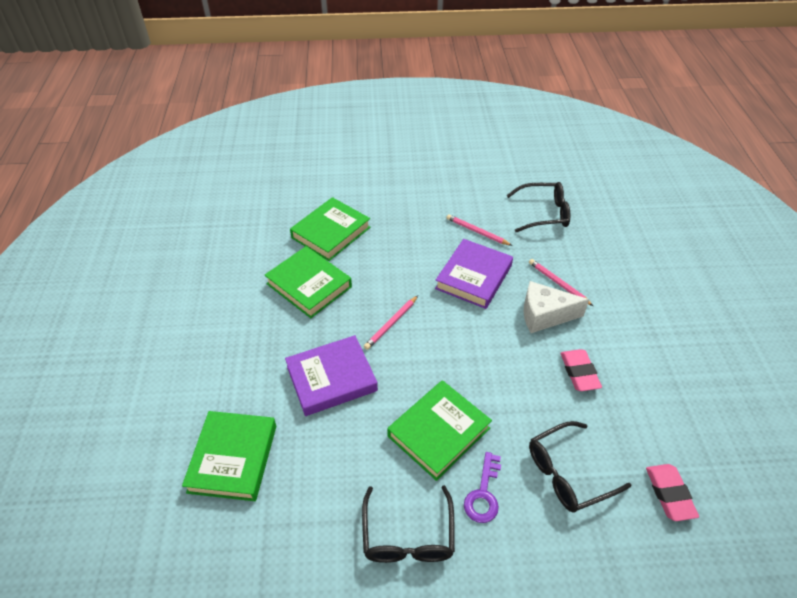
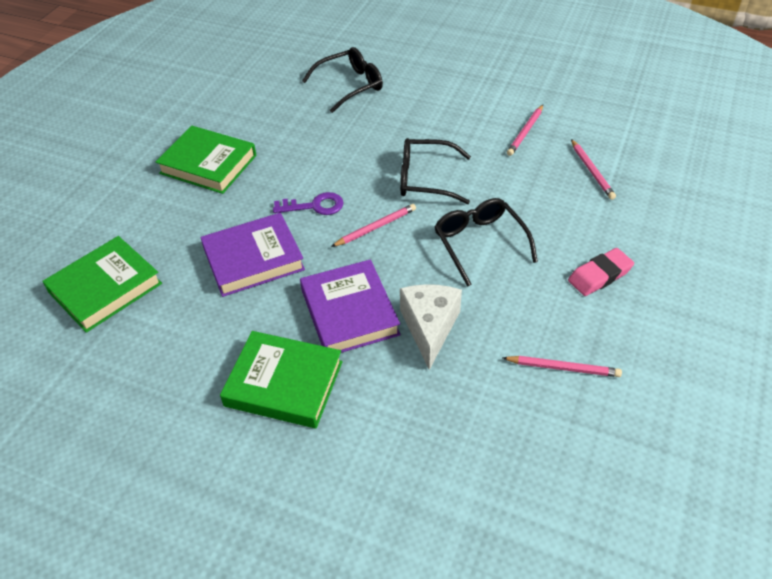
green book: [182,411,276,501] [265,246,352,318] [290,197,370,261] [387,380,492,481] = 4 -> [42,236,162,333] [156,126,256,194] [220,331,343,428] = 3
pink eraser: [560,349,602,391] [646,464,699,521] = 2 -> [568,248,634,296] = 1
pink pencil: [364,296,418,350] [446,214,513,246] [529,259,593,306] = 3 -> [331,204,416,247] [503,356,622,377] [507,105,543,156] [571,139,616,200] = 4

